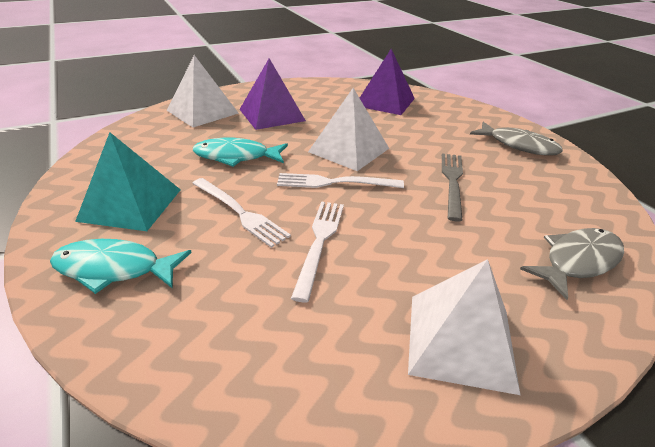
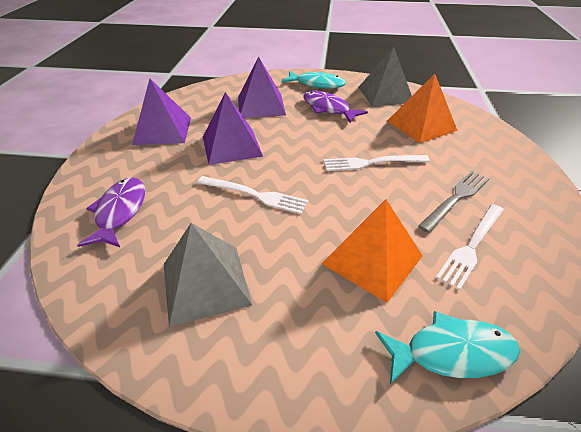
grey fish: [470,122,563,155] [520,228,624,300] = 2 -> none = 0
grey pyramid: none = 0 -> [164,223,252,327] [358,47,412,107] = 2
orange pyramid: none = 0 -> [322,199,423,303] [387,74,458,143] = 2
purple fish: none = 0 -> [77,177,145,247] [304,91,368,123] = 2
purple pyramid: [239,58,306,130] [360,49,415,115] = 2 -> [132,79,191,145] [203,92,263,165] [238,56,286,118] = 3
turquoise pyramid: [75,132,181,231] = 1 -> none = 0
white pyramid: [167,55,239,127] [308,88,389,171] [408,259,520,395] = 3 -> none = 0

